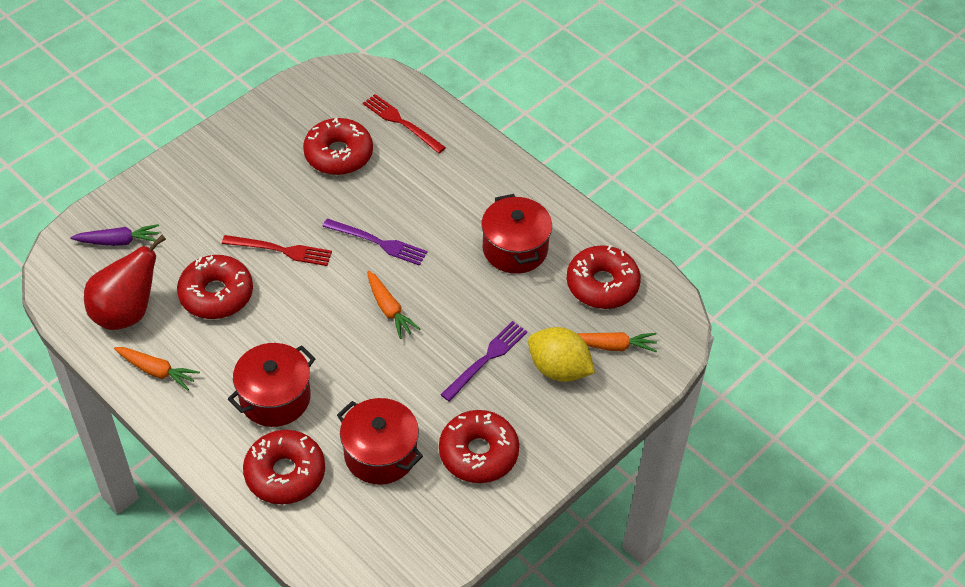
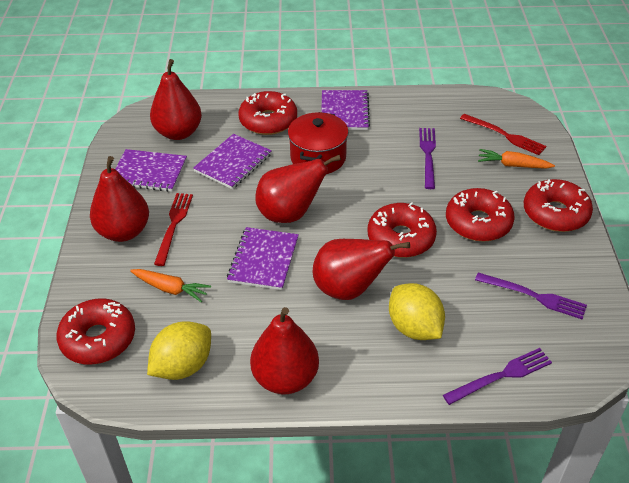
orange carrot: [114,347,200,391] [367,271,420,339] [577,332,657,353] = 3 -> [130,269,211,303] [478,149,555,169] = 2
purple carrot: [70,224,159,246] = 1 -> none = 0
purple fork: [322,219,427,266] [441,321,527,402] = 2 -> [419,128,436,189] [443,348,552,405] [475,273,587,320] = 3
purple notebook: none = 0 -> [115,149,187,192] [193,134,272,189] [227,227,299,290] [321,90,370,130] = 4
red pear: [84,235,166,330] = 1 -> [90,156,149,242] [150,59,202,140] [250,307,319,394] [255,155,341,223] [313,239,410,300] = 5
red pot: [228,343,316,427] [337,398,423,485] [481,194,552,274] = 3 -> [288,112,348,174] = 1
yellow lemon: [528,327,595,382] = 1 -> [147,321,211,380] [389,283,445,340] = 2

